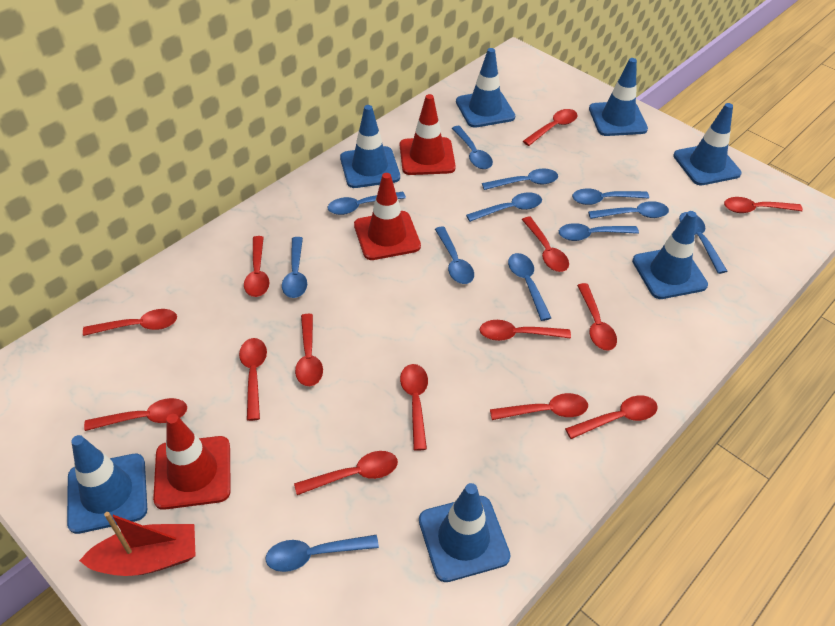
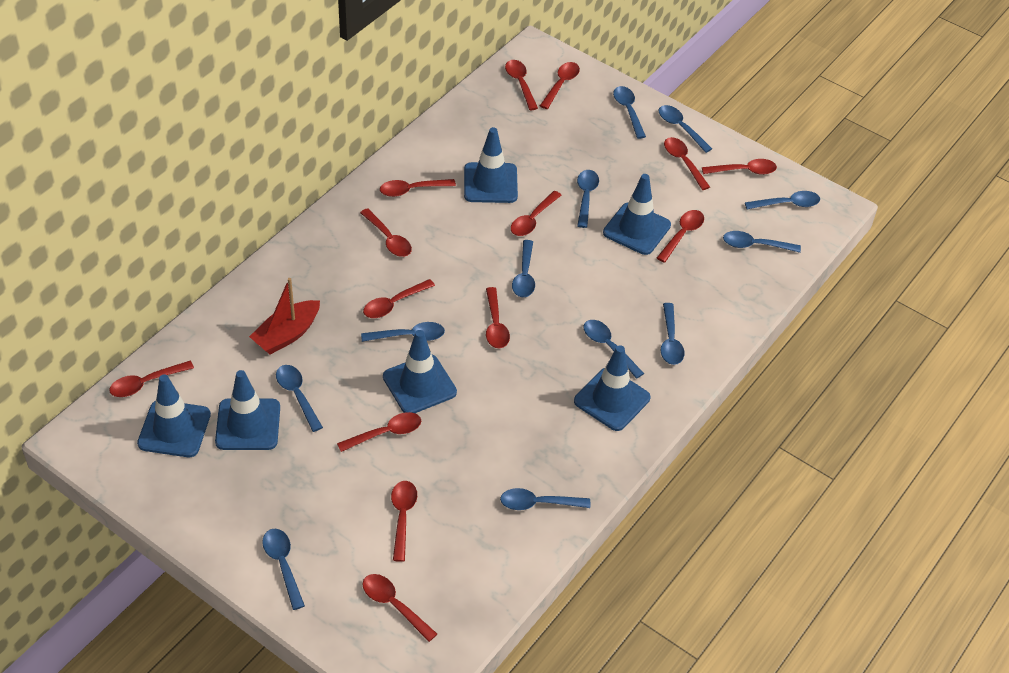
blue traffic cone: [67,435,147,534] [340,105,400,188] [419,483,510,582] [456,48,515,128] [589,58,648,136] [632,211,708,299] [673,103,742,185] = 7 -> [137,374,211,457] [215,370,280,450] [383,330,457,413] [464,127,518,203] [574,345,651,431] [603,174,671,255] = 6
red traffic cone: [153,414,231,510] [354,173,421,260] [400,94,456,175] = 3 -> none = 0

